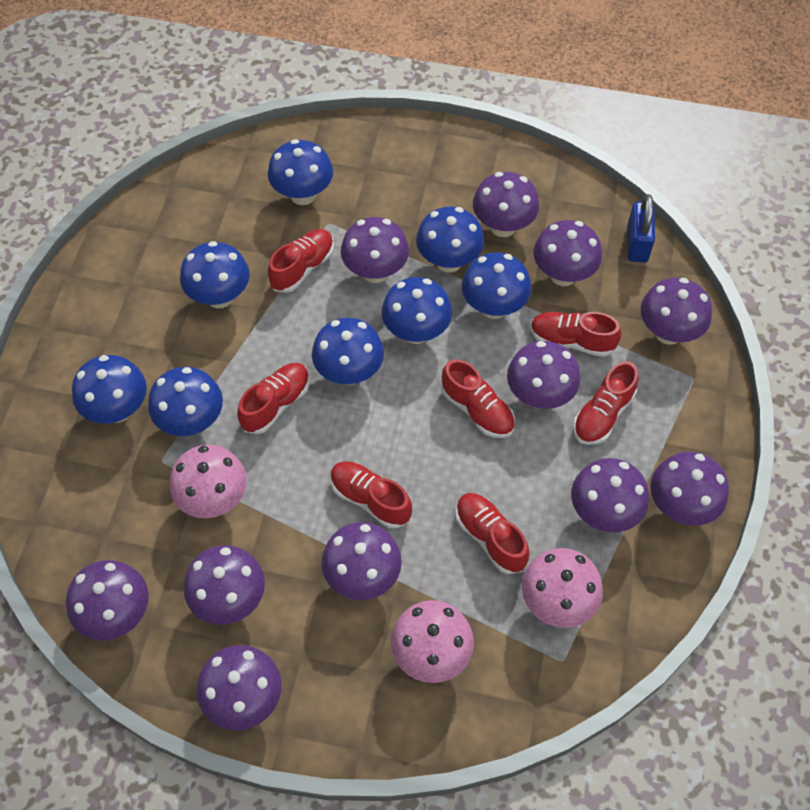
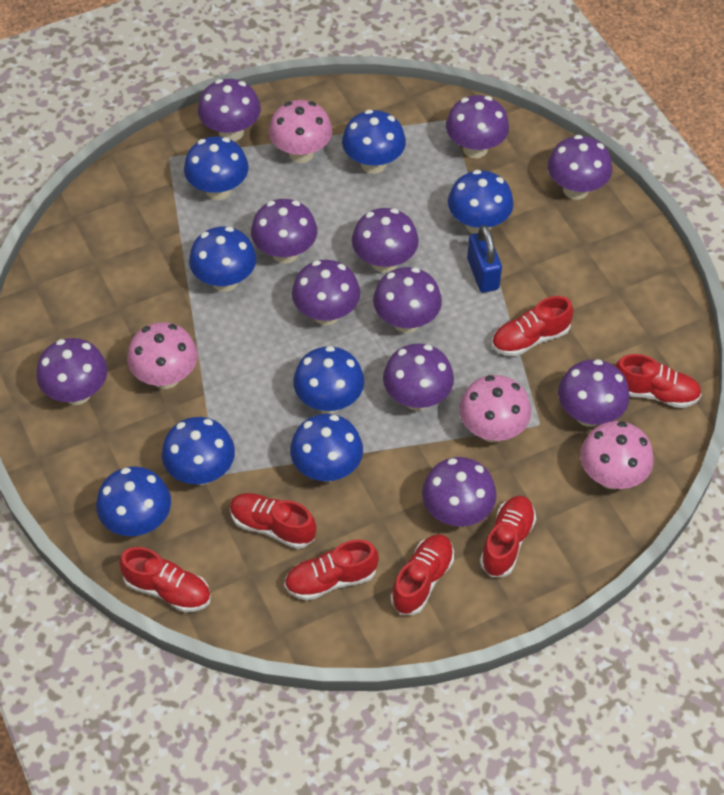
pink mushroom: [170,445,247,518] [391,600,474,683] [522,548,603,628] = 3 -> [127,322,198,389] [269,100,332,163] [459,375,531,443] [580,421,654,489] = 4

